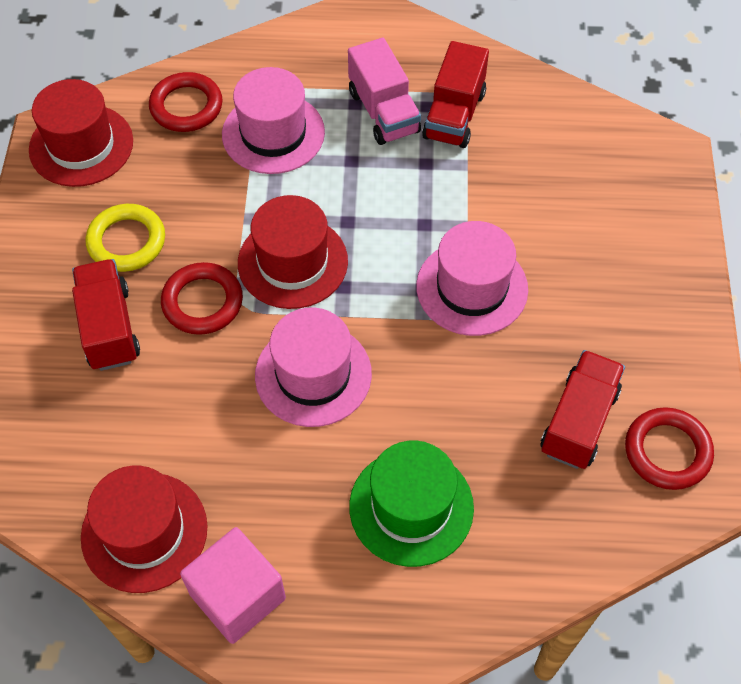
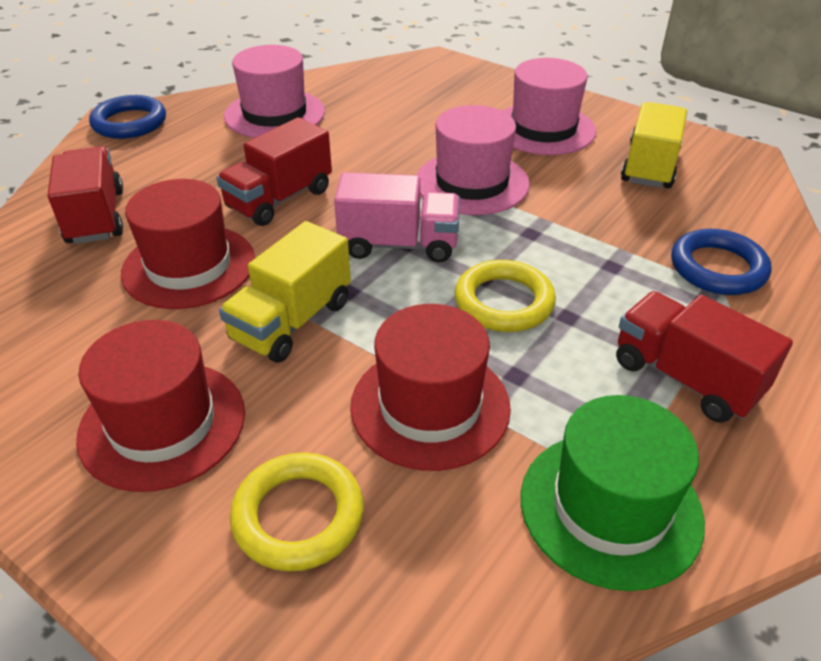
blue ring: none = 0 -> [89,95,166,139] [671,229,772,295] = 2
pink cube: [180,527,286,644] = 1 -> none = 0
red ring: [149,72,223,132] [161,262,243,335] [625,407,714,490] = 3 -> none = 0
yellow ring: [85,204,165,272] = 1 -> [230,453,364,572] [454,260,556,332] = 2
yellow truck: none = 0 -> [219,221,351,363] [621,102,687,189] = 2

